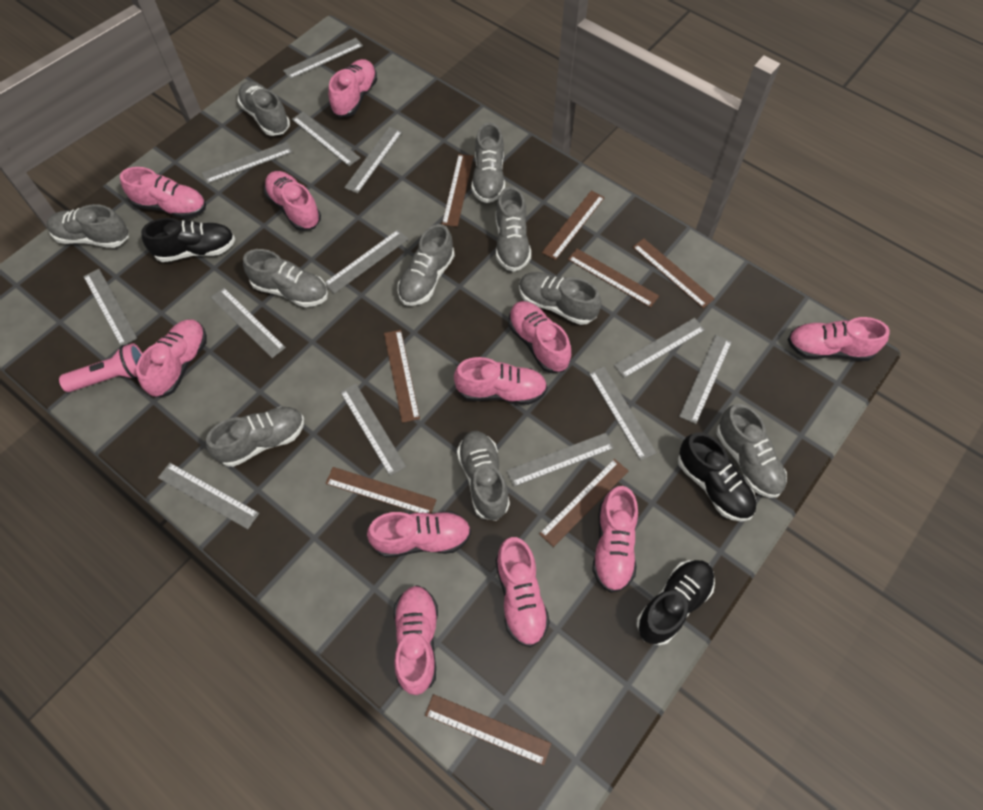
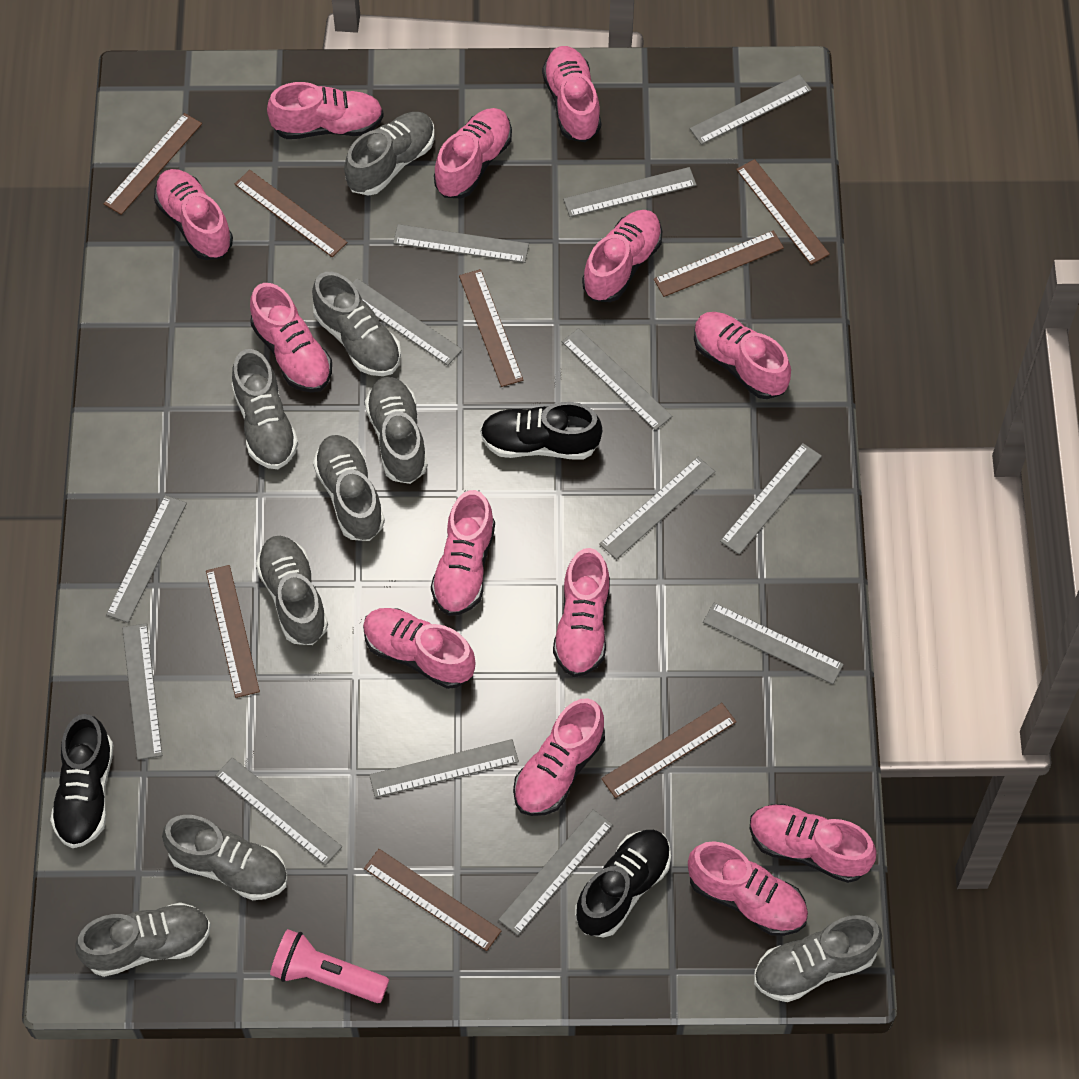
grey shoe: [47,204,129,248] [206,407,304,467] [237,81,290,136] [243,249,328,307] [397,224,455,306] [457,431,510,521] [472,122,505,203] [496,186,531,272] [519,272,601,325] [717,404,787,498] = 10 -> [76,902,211,977] [162,815,288,900] [232,349,298,469] [256,536,328,645] [312,272,401,376] [313,435,385,541] [344,112,434,196] [365,377,428,484] [754,915,882,1002] = 9
pink shoe: [120,167,206,219] [136,319,207,398] [264,171,321,231] [328,59,377,117] [367,511,471,558] [394,585,438,695] [454,357,547,405] [496,537,550,647] [509,301,571,373] [592,486,638,593] [787,317,890,361] = 11 -> [154,169,233,260] [250,283,332,392] [267,82,384,139] [363,608,476,689] [431,490,495,616] [434,108,512,198] [513,698,605,816] [542,46,601,142] [553,548,610,677] [582,210,662,302] [688,841,808,936] [694,312,791,399] [750,804,876,883] = 13

